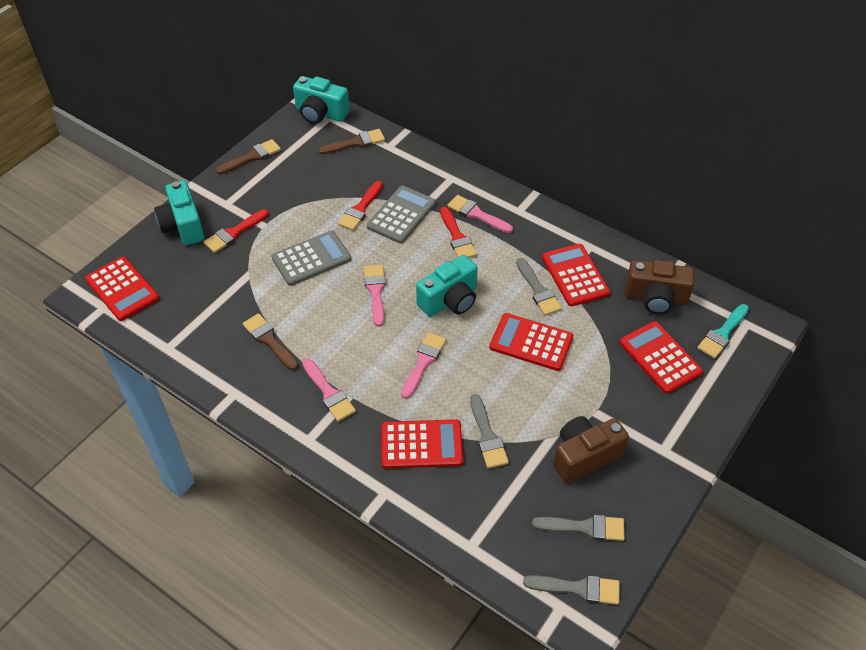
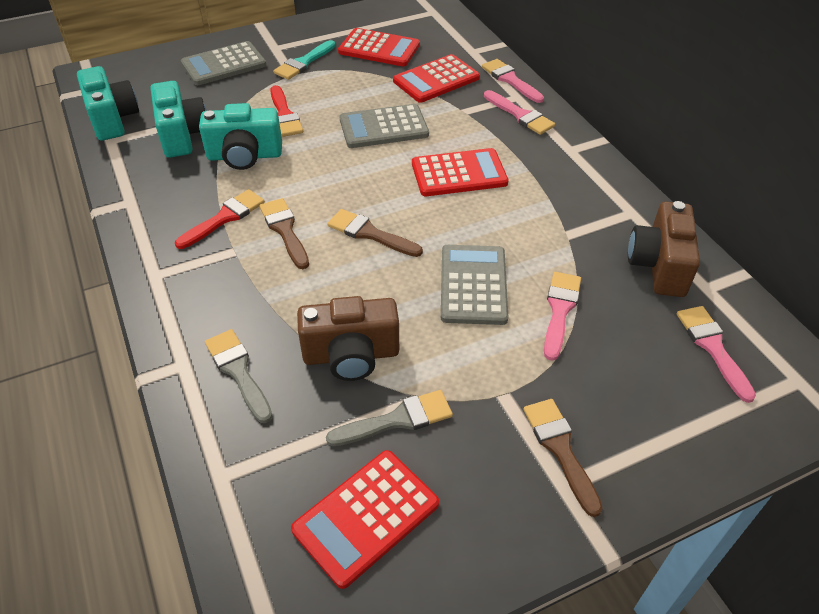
grey brush: [470,394,509,469] [516,258,562,316] [523,575,620,605] [532,515,625,541] = 4 -> [205,329,273,423] [326,390,453,446] = 2
grey calculator: [272,231,351,286] [367,186,436,244] = 2 -> [181,41,266,85] [339,104,429,148] [441,245,508,325] = 3
red brush: [204,209,269,253] [338,181,383,231] [440,207,477,258] = 3 -> [175,189,265,249] [270,85,303,137] = 2
red calculator: [85,256,159,321] [381,419,463,469] [490,313,573,371] [542,244,610,306] [620,321,703,394] = 5 -> [291,450,439,589] [338,28,420,67] [393,54,480,103] [412,148,508,196] = 4

